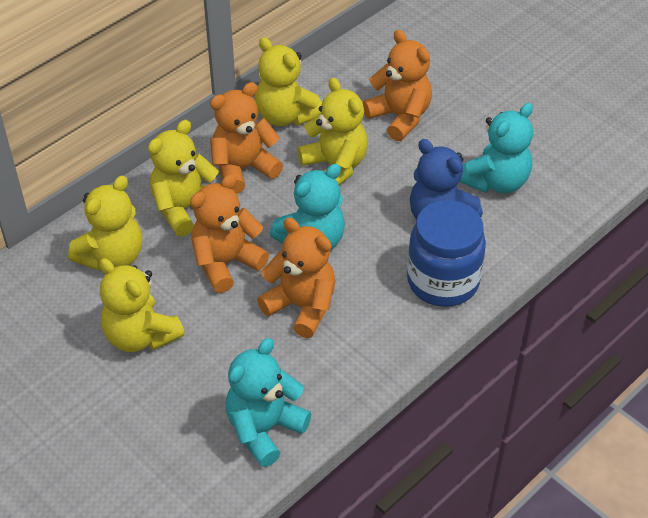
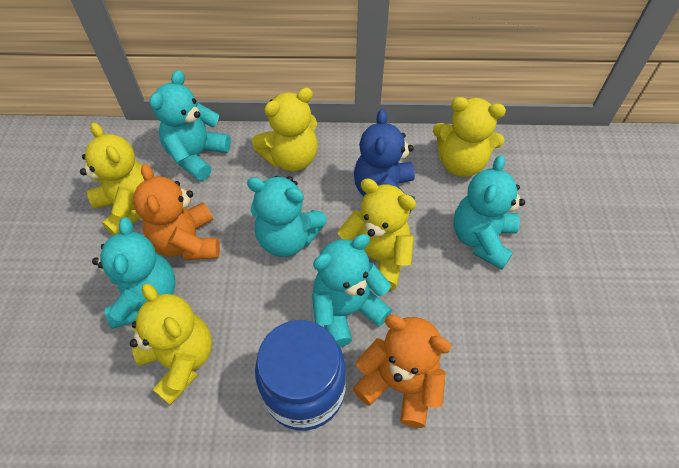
orange teddy bear: [190,174,269,293] [210,82,283,194] [257,218,335,338] [363,30,432,141] = 4 -> [133,164,220,260] [353,315,452,428] = 2
turquoise teddy bear: [226,338,311,467] [270,164,345,250] [460,103,533,193] = 3 -> [92,217,176,329] [150,70,231,181] [247,176,327,257] [312,234,393,347] [453,155,525,270] = 5

